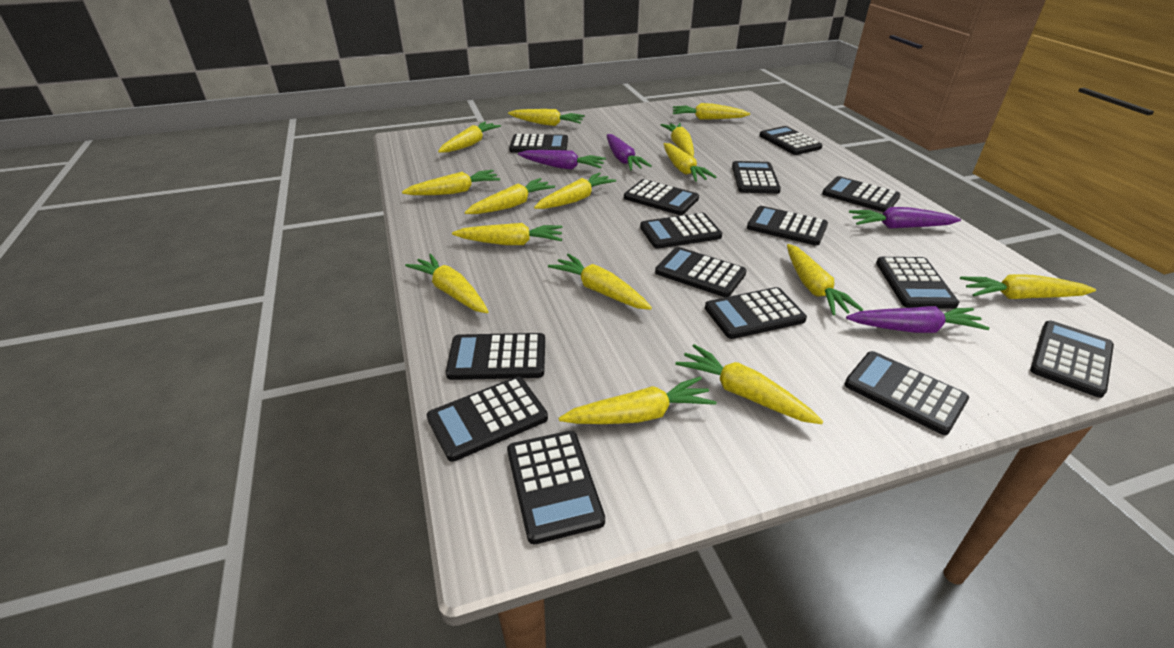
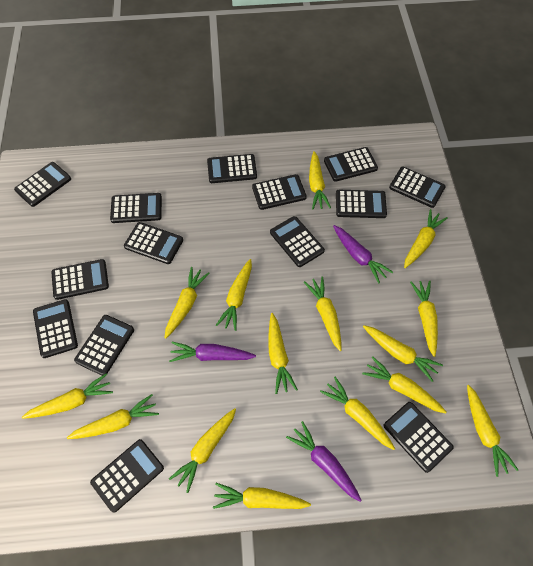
black calculator: [427,377,548,462] [446,333,545,380] [507,431,605,544] [509,134,568,152] [624,179,699,215] [640,213,722,249] [655,247,747,297] [705,287,807,339] [732,161,781,194] [747,206,828,246] [759,126,822,155] [822,176,901,212] [845,351,969,435] [876,257,959,309] [1030,321,1114,398] = 15 -> [14,162,71,207] [33,299,78,358] [51,259,109,300] [74,315,134,376] [90,439,164,513] [110,193,162,223] [124,222,183,264] [207,154,257,183] [252,174,307,210] [270,216,325,267] [324,147,378,182] [336,190,387,218] [383,402,454,473] [389,167,446,208] = 14
purple carrot: [518,150,606,170] [607,134,652,170] [846,306,990,333] [849,207,961,229] = 4 -> [169,342,256,362] [286,421,362,502] [333,225,393,283] = 3

